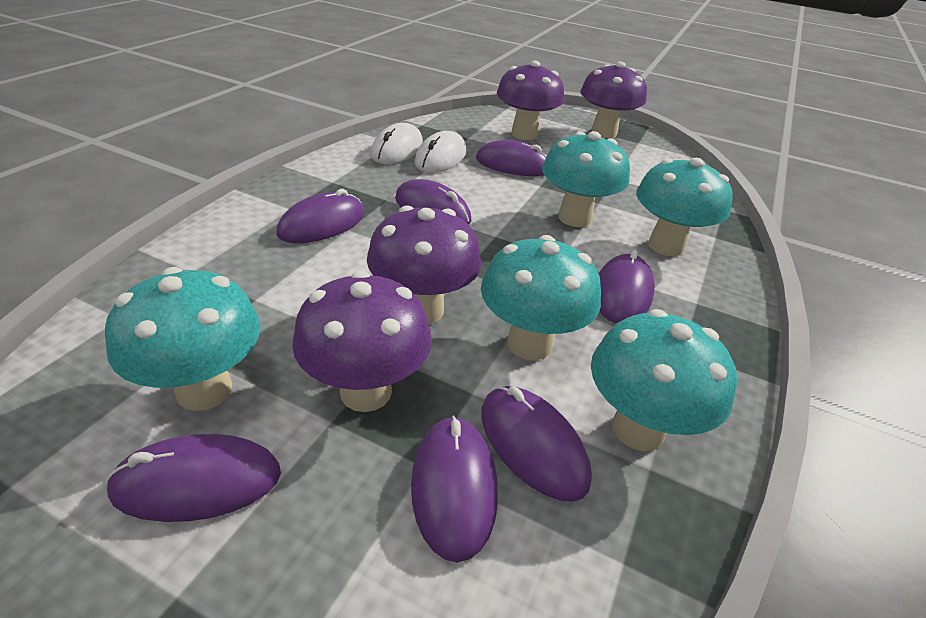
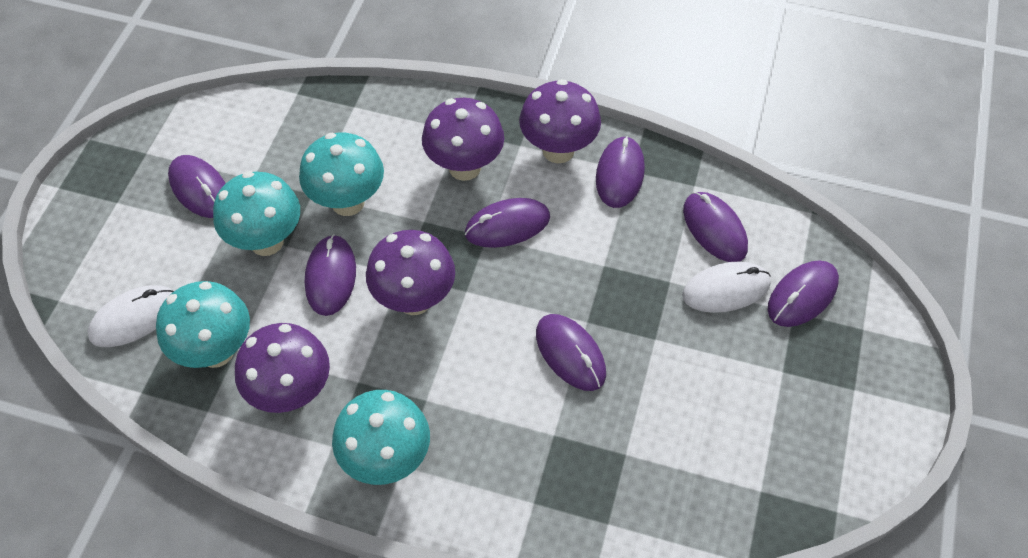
turquoise mushroom: [105,267,261,411] [481,235,601,360] [542,131,630,227] [591,309,737,451] [636,158,733,256] = 5 -> [156,281,250,368] [213,171,300,256] [299,132,384,216] [332,390,430,485] = 4

